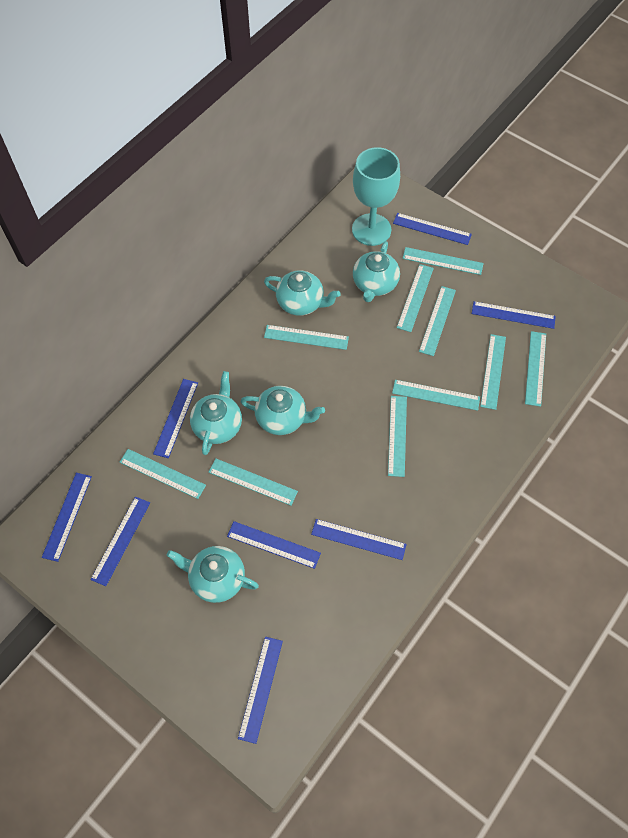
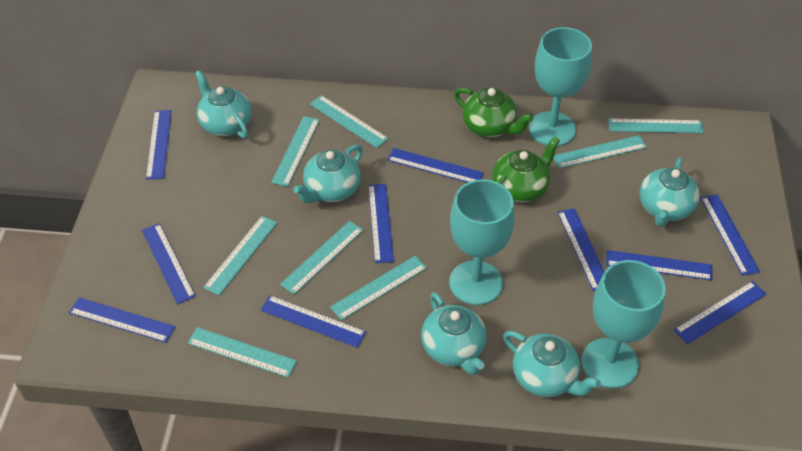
blue ruler: [42,473,92,562] [90,497,150,586] [153,379,198,458] [227,521,321,569] [238,637,283,744] [311,519,407,560] [393,213,472,245] [472,301,556,329] = 8 -> [69,297,175,343] [142,223,196,304] [146,110,172,180] [260,295,366,348] [368,184,394,263] [387,148,484,183] [557,208,604,291] [606,250,713,280] [674,281,766,344] [701,194,760,276] = 10
green teapot: none = 0 -> [454,88,533,138] [492,136,560,202] = 2
turquoise goblet: [352,147,400,246] = 1 -> [449,179,515,305] [529,27,592,146] [581,260,666,388] = 3
turquoise ruler: [120,449,206,499] [208,458,298,506] [264,325,349,350] [388,396,407,477] [392,380,480,411] [397,264,434,332] [402,247,484,275] [419,286,456,356] [480,334,506,410] [525,331,546,407] = 10 -> [188,327,297,378] [203,216,277,295] [271,116,320,187] [280,221,363,295] [310,95,388,148] [330,255,427,320] [554,135,647,168] [608,118,704,133] = 8

